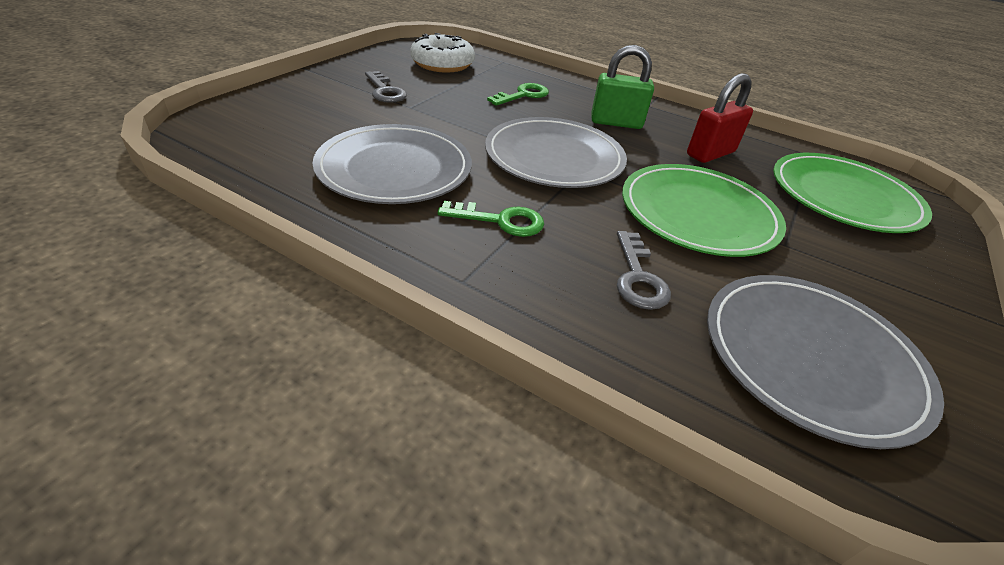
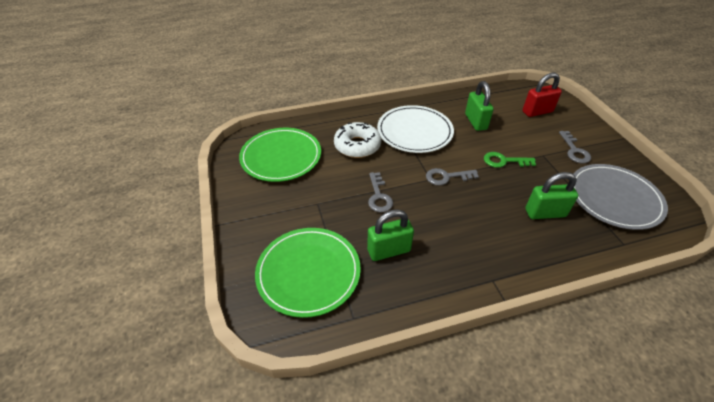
green key: [438,201,544,237] [487,83,549,106] = 2 -> [484,152,536,168] = 1
green padlock: [591,45,654,129] = 1 -> [367,209,414,261] [465,81,494,131] [525,172,578,219] = 3
grey key: [365,71,407,103] [617,231,671,310] = 2 -> [368,172,393,212] [426,168,479,186] [559,131,591,163] = 3
grey plate: [312,124,472,204] [485,117,627,188] [707,275,944,449] = 3 -> [574,164,668,230] = 1
white plate: none = 0 -> [377,105,454,153] = 1

